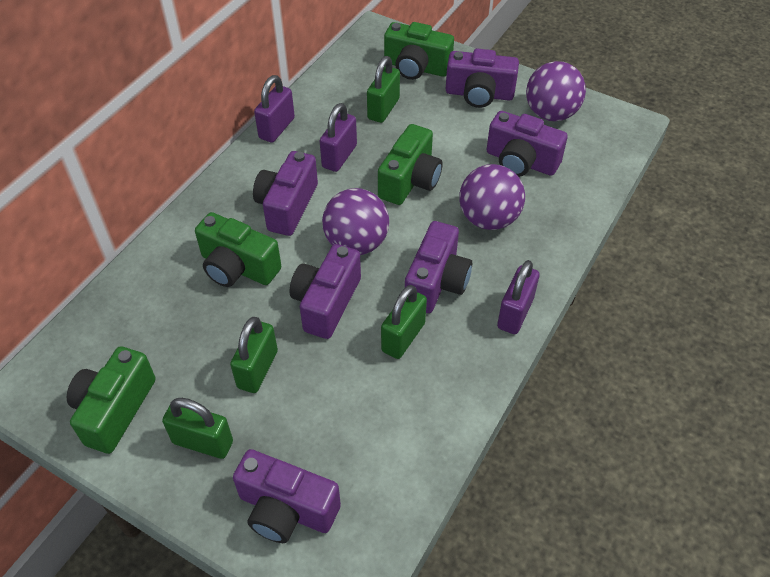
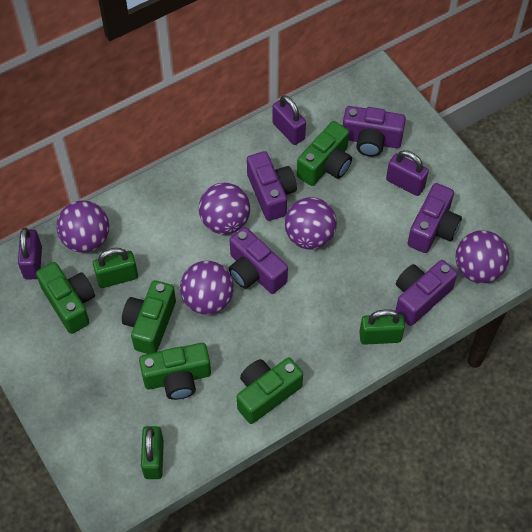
green camera: [67,346,156,454] [195,212,281,287] [378,124,442,205] [384,22,454,80] = 4 -> [36,262,95,334] [122,280,176,354] [139,343,211,400] [237,358,303,424] [297,121,352,186] = 5
green padlock: [162,398,233,459] [230,317,278,393] [367,56,400,123] [381,285,427,359] = 4 -> [93,248,138,288] [141,426,164,479] [359,309,405,345] = 3
purple ball: [322,188,389,255] [459,164,525,230] [526,61,586,121] = 3 -> [56,200,109,253] [180,261,234,314] [199,183,250,234] [285,197,337,250] [455,230,510,283] = 5
purple camera: [233,449,341,543] [253,151,318,236] [290,244,361,339] [405,221,472,313] [446,49,519,108] [487,111,568,177] = 6 -> [229,227,288,294] [247,151,297,221] [343,106,406,157] [395,260,458,326] [408,183,462,253] = 5

